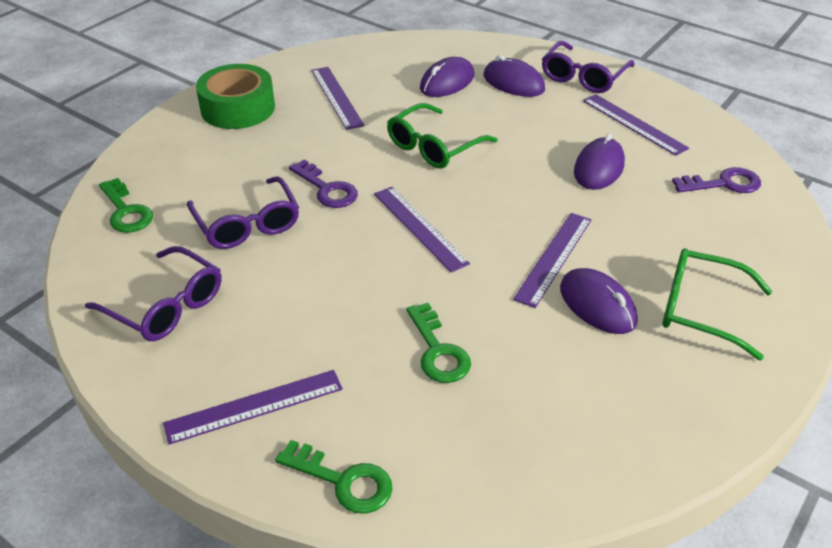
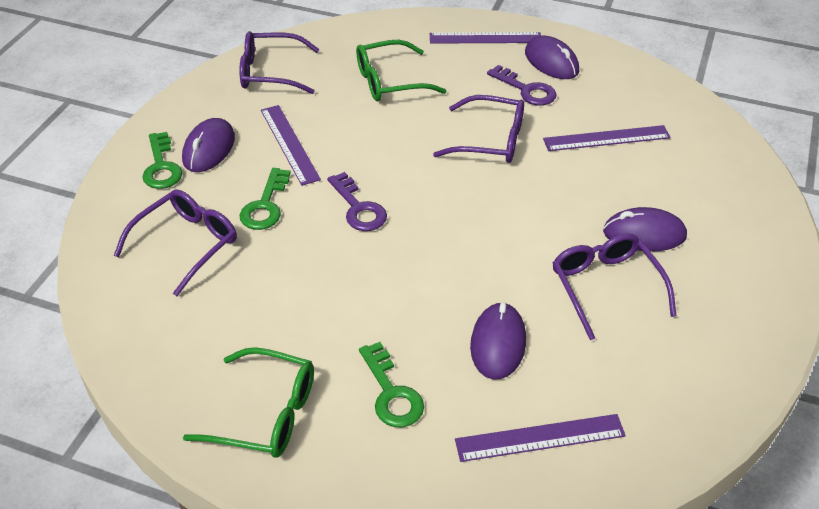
green tape: [196,64,275,129] = 1 -> none = 0
purple glasses: [85,246,222,341] [187,176,299,249] [542,41,634,93] = 3 -> [114,189,237,296] [239,31,320,94] [433,95,524,163] [553,233,677,340] = 4
purple ruler: [163,370,343,445] [311,67,365,130] [374,187,470,273] [513,213,592,308] [583,94,689,156] = 5 -> [261,105,321,186] [430,32,541,44] [455,414,626,462] [543,125,671,151] = 4

